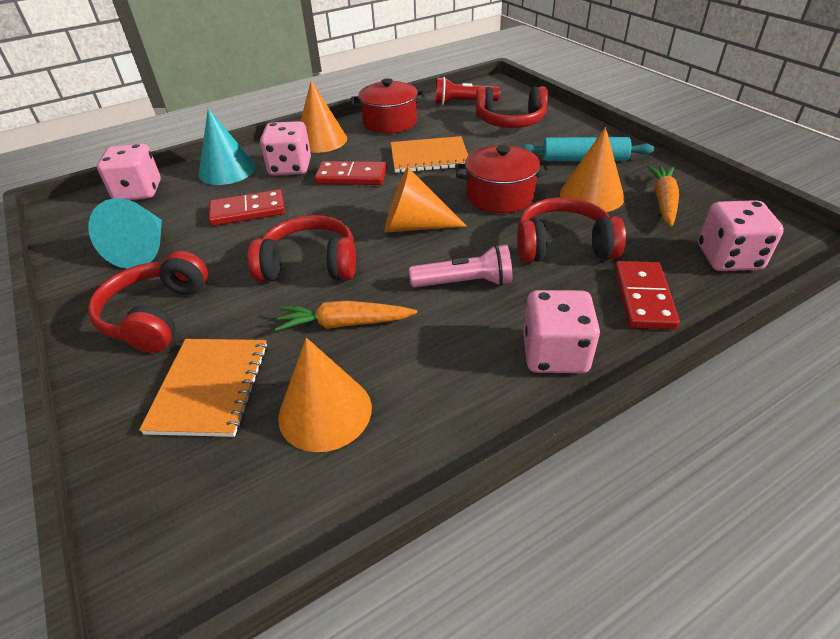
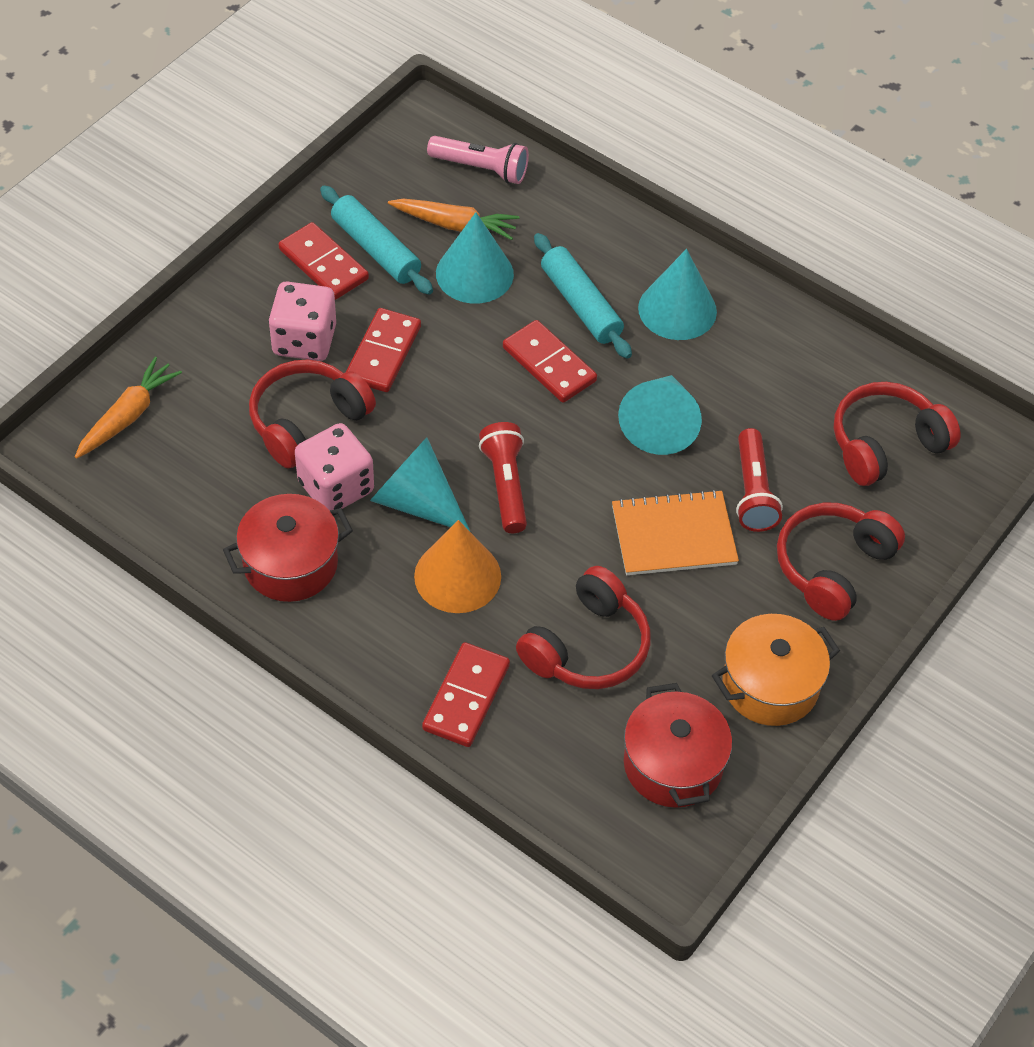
orange cone: [278,338,372,452] [300,81,347,153] [385,167,467,233] [560,127,625,212] = 4 -> [414,520,501,613] = 1
orange notebook: [139,339,268,437] [391,136,468,173] = 2 -> [612,489,739,575] = 1
orange pot: none = 0 -> [712,614,840,726] = 1
pink dice: [97,144,161,200] [260,121,311,175] [523,290,600,373] [698,200,784,271] = 4 -> [269,282,336,361] [295,423,374,511] = 2
red domino: [208,189,285,226] [315,161,387,185] [614,261,680,329] = 3 -> [279,222,369,300] [346,308,421,392] [422,642,510,747] [503,320,597,403] = 4
red flashlight: [435,77,500,105] = 1 -> [479,422,527,533] [736,428,783,532] = 2
turquoise cone: [88,198,162,269] [199,108,256,185] = 2 -> [370,437,470,531] [436,212,514,304] [618,375,702,455] [638,249,717,340] = 4
turquoise rolling pin: [520,137,655,161] = 1 -> [320,185,433,295] [534,233,632,359] = 2

